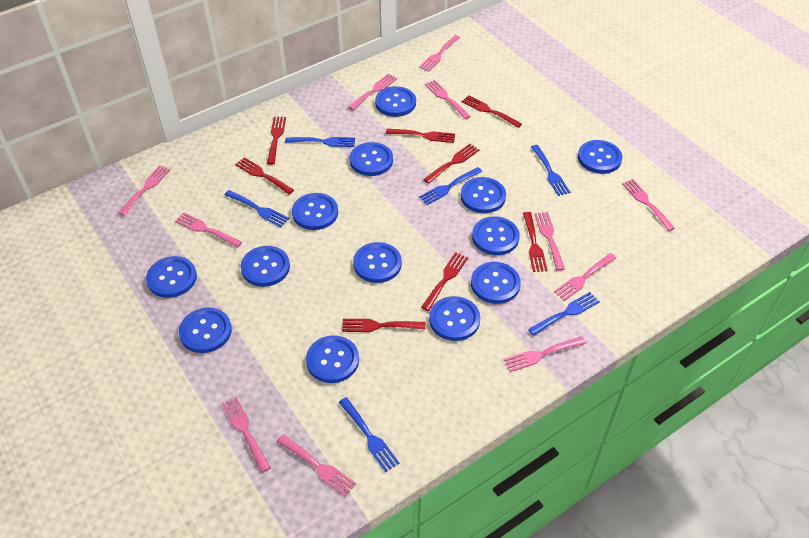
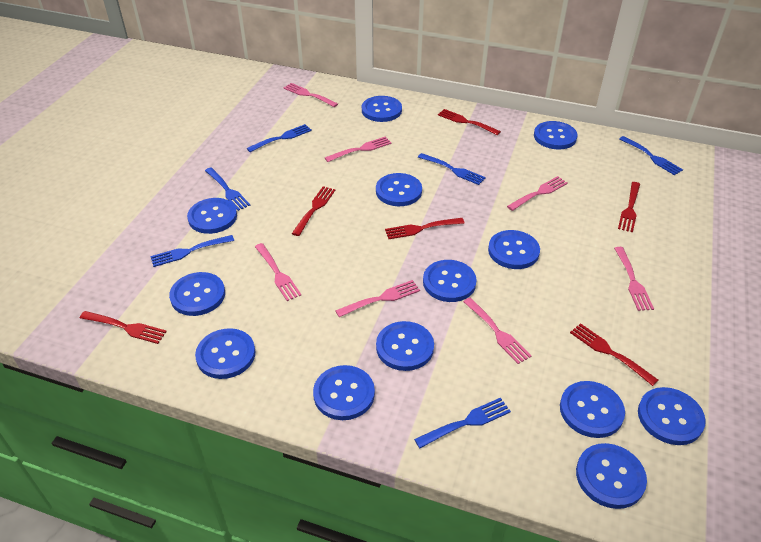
pink fork: [118,165,170,216] [175,213,242,248] [221,397,271,473] [276,434,356,497] [348,73,398,110] [419,35,460,72] [425,80,471,119] [504,336,586,372] [535,212,565,271] [554,253,616,301] [622,179,675,231] = 11 -> [255,243,301,301] [284,83,338,107] [325,137,392,162] [335,280,420,317] [463,298,531,364] [507,176,568,211] [614,247,654,311] = 7
red fork: [235,157,294,194] [267,117,286,165] [342,319,426,332] [386,129,455,143] [421,252,468,311] [423,144,479,184] [462,95,522,128] [523,212,548,272] = 8 -> [80,311,167,344] [292,186,335,236] [385,218,465,239] [438,109,501,135] [570,323,658,386] [618,182,640,232] = 6

